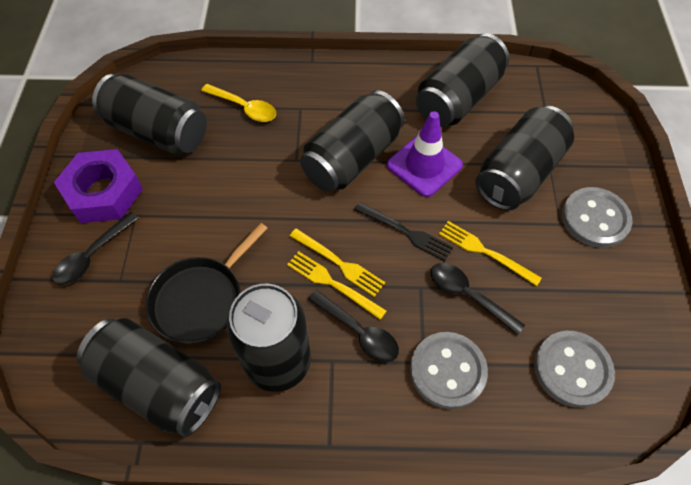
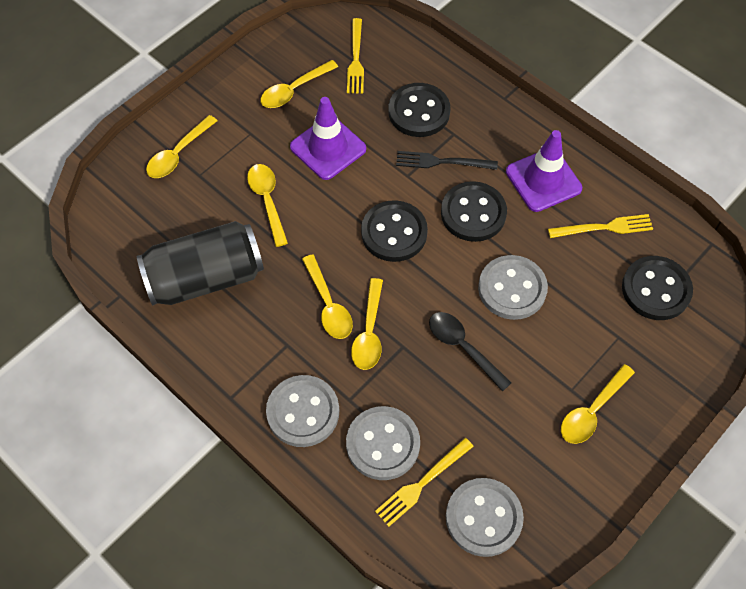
black button: none = 0 -> [361,200,428,262] [389,83,450,137] [441,181,507,242] [622,256,693,320] = 4
black can: [77,318,221,437] [92,74,207,155] [227,283,311,392] [300,90,405,192] [416,33,509,127] [476,106,574,211] = 6 -> [137,221,264,305] = 1
black pan: [146,223,268,344] = 1 -> none = 0
black spoon: [52,212,139,285] [308,290,399,362] [431,263,525,335] = 3 -> [429,312,512,392] = 1
grey button: [410,332,488,409] [534,331,615,408] [562,187,632,248] = 3 -> [266,375,339,447] [346,406,420,480] [446,478,524,557] [478,255,548,320] = 4
purple nut: [54,149,143,223] = 1 -> none = 0
purple traffic cone: [387,111,463,197] = 1 -> [290,97,366,180] [506,130,582,212] = 2
yellow spoon: [201,84,276,122] = 1 -> [146,115,217,178] [247,164,288,247] [261,60,338,108] [302,254,353,339] [351,278,383,370] [561,364,635,444] = 6

